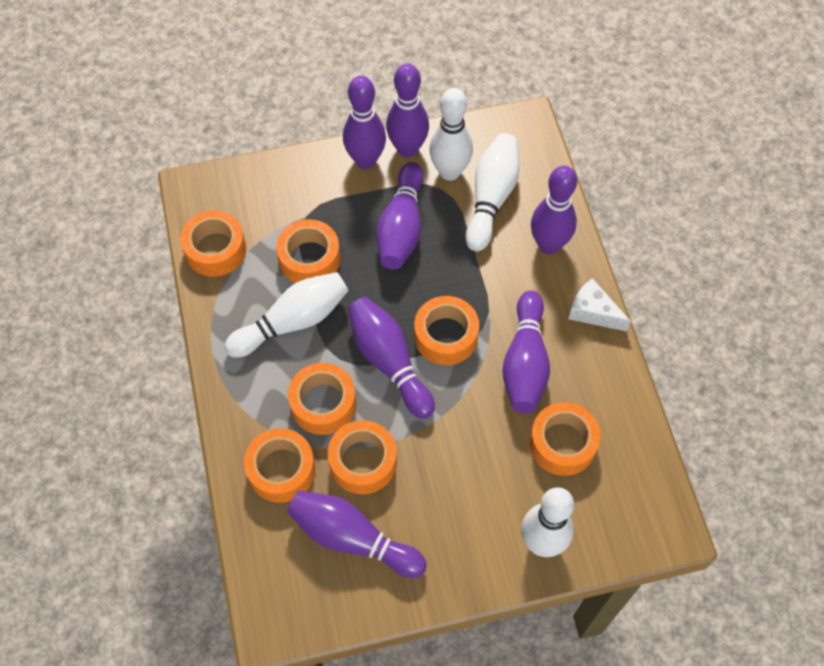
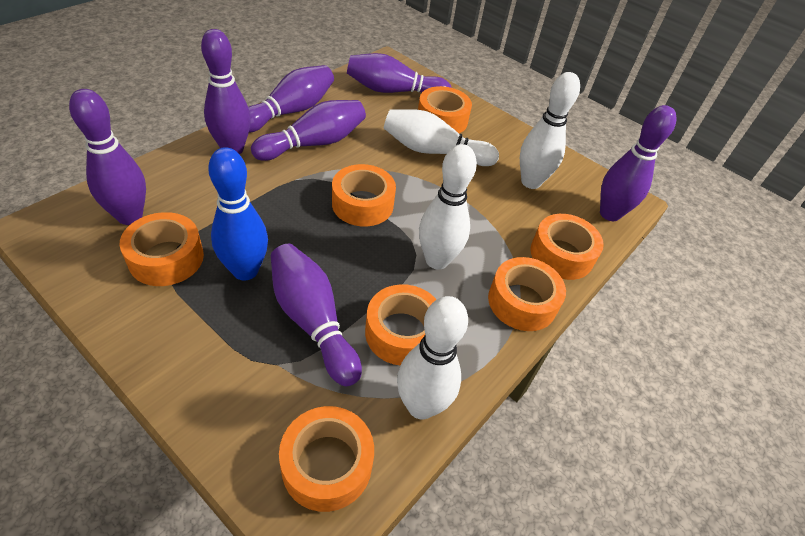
blue bowling pin: none = 0 -> [208,147,268,281] = 1
white cheese: [568,278,631,332] = 1 -> none = 0

